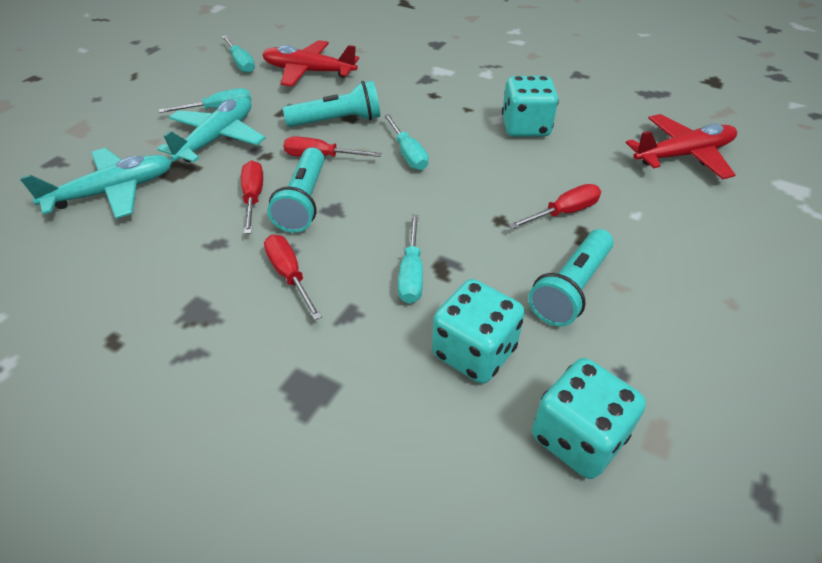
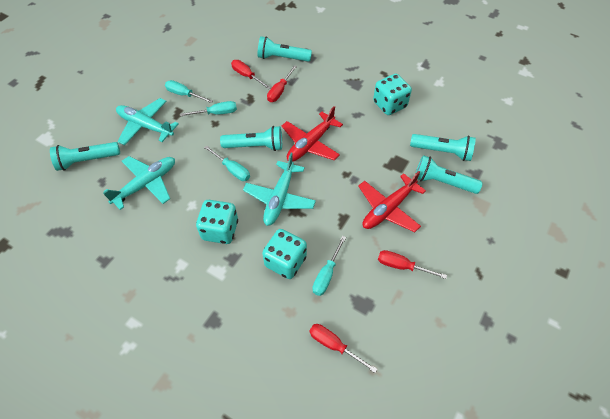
turquoise flashlight: [267,148,324,233] [283,81,380,127] [528,229,614,326] = 3 -> [50,142,120,171] [220,126,282,151] [258,36,312,62] [410,134,476,161] [415,155,483,194] = 5
turquoise plane: [20,148,172,219] [157,97,265,162] = 2 -> [103,156,175,210] [116,98,179,145] [243,153,316,226] = 3

